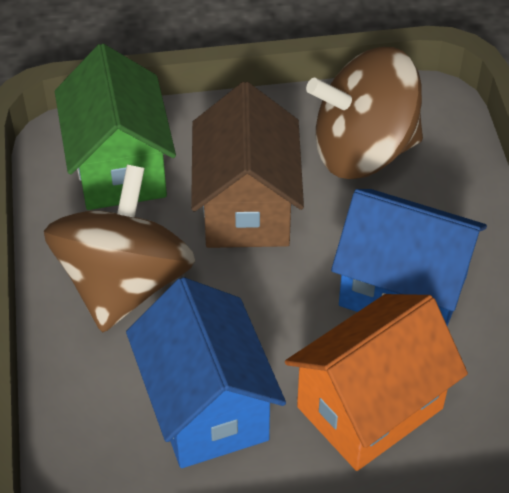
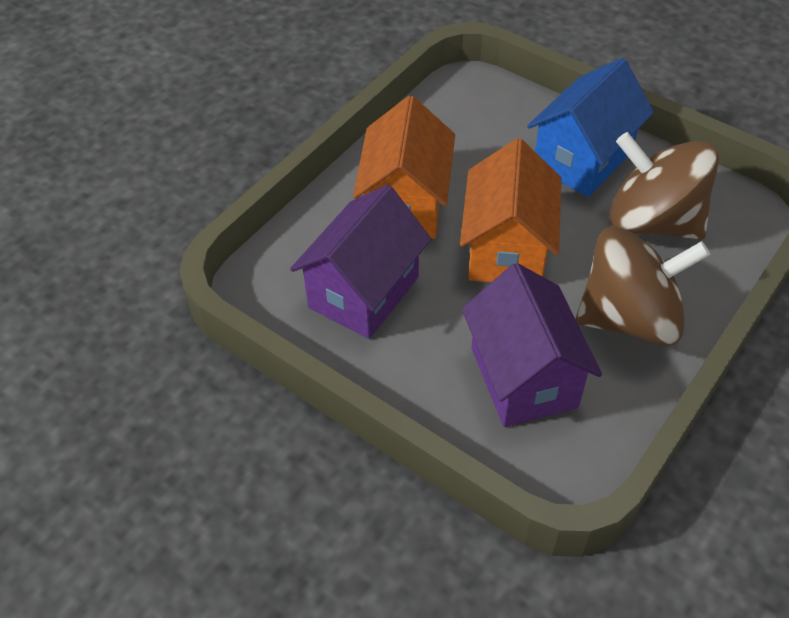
blue house: [126,277,286,468] [331,189,487,326] = 2 -> [527,58,654,197] = 1
brown house: [191,82,304,248] = 1 -> none = 0
green house: [55,44,176,210] = 1 -> none = 0
orange house: [285,294,468,471] = 1 -> [353,96,455,239] [460,138,561,282] = 2
purple house: none = 0 -> [290,185,431,339] [462,263,602,427] = 2

